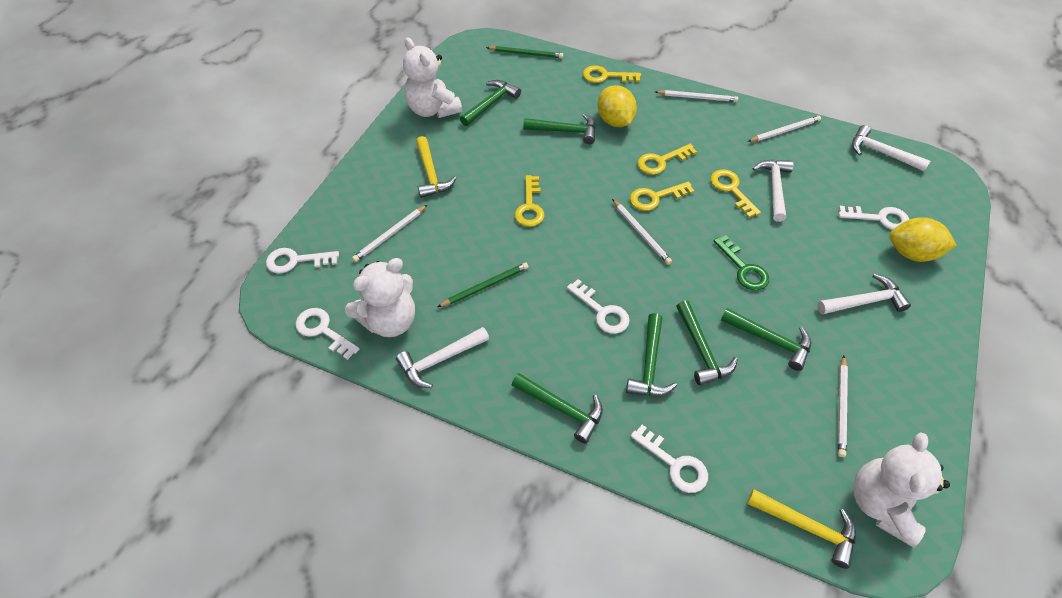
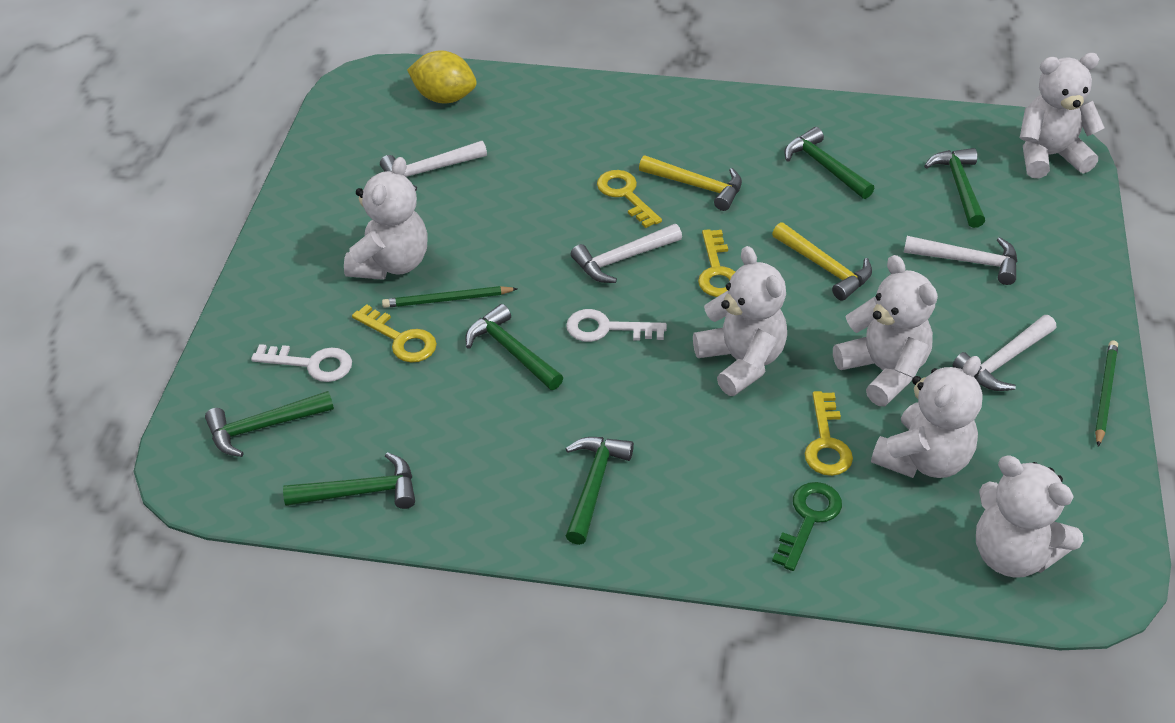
white key: [266,248,339,274] [296,308,359,360] [567,279,630,334] [631,425,708,493] [838,206,909,230] = 5 -> [251,344,352,382] [566,309,667,342] = 2
white pencil: [352,205,427,262] [612,199,672,265] [655,90,738,102] [748,116,821,142] [838,356,848,457] = 5 -> none = 0
white teddy bear: [345,258,415,337] [403,37,462,118] [853,432,950,547] = 3 -> [344,157,428,280] [693,246,787,396] [833,255,938,406] [871,356,983,478] [976,456,1083,578] [1020,53,1105,178] = 6
yellow key: [515,175,545,227] [583,65,641,83] [630,182,694,211] [637,144,697,175] [710,169,761,218] = 5 -> [352,304,437,362] [597,170,662,228] [698,229,735,297] [805,391,853,476] = 4
yellow lemon: [597,85,637,127] [889,217,957,262] = 2 -> [407,50,477,104] = 1

